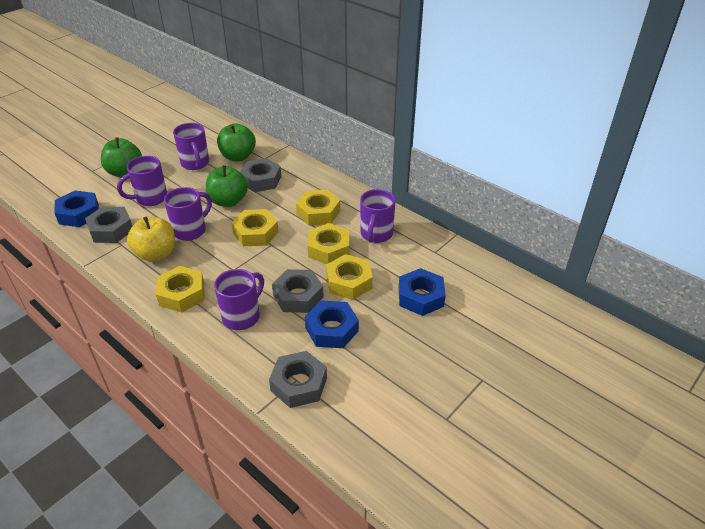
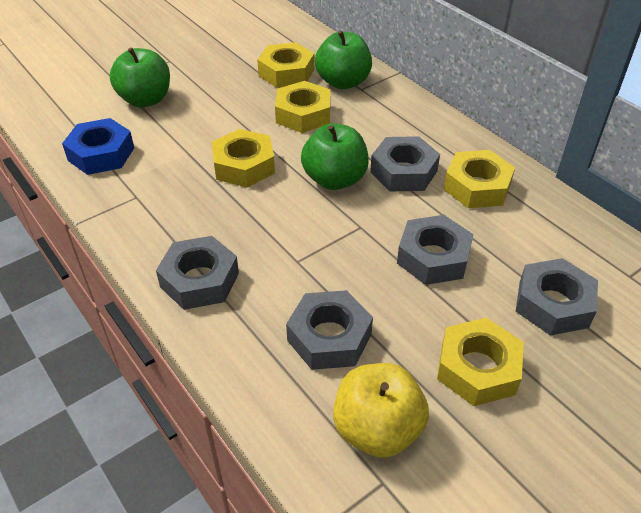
blue nut: [54,190,99,227] [305,301,359,348] [399,268,446,316] = 3 -> [62,118,134,175] = 1
grey nut: [85,206,132,243] [240,158,282,192] [269,351,327,408] [272,269,324,313] = 4 -> [156,236,239,310] [286,290,373,370] [370,136,440,191] [397,215,474,285] [516,258,598,336] = 5
purple mug: [117,156,167,206] [164,187,212,241] [173,123,209,170] [214,269,264,330] [360,189,396,243] = 5 -> none = 0

